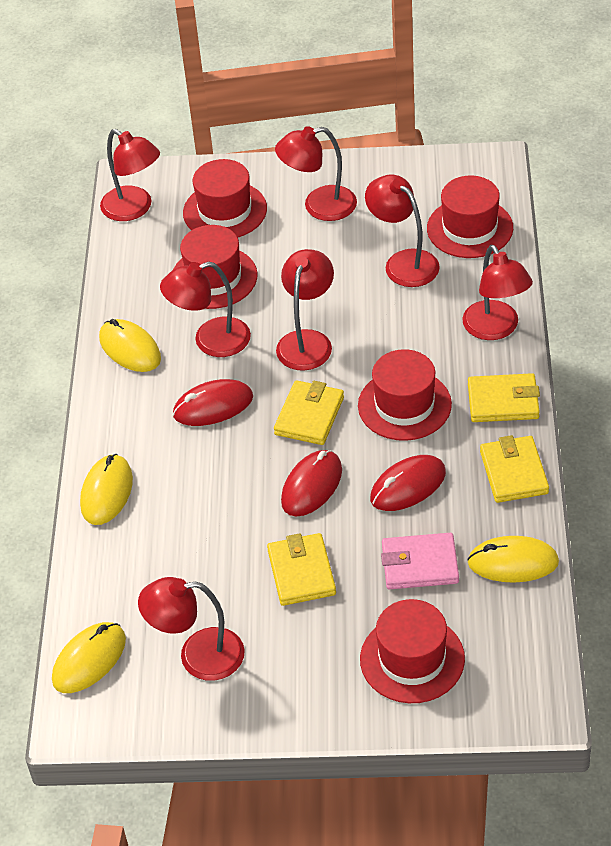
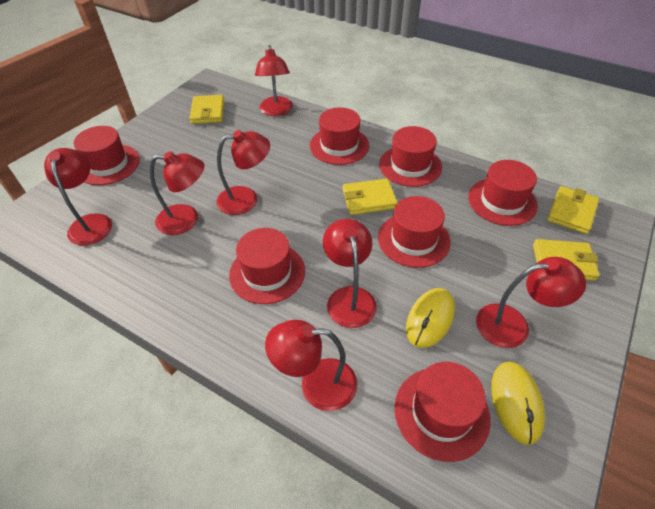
pink wallet: [381,533,459,589] = 1 -> none = 0
red hat: [174,225,258,309] [183,159,267,238] [358,349,452,441] [360,599,465,703] [427,176,513,258] = 5 -> [74,126,140,185] [229,228,305,304] [310,107,369,165] [378,196,451,268] [379,126,442,187] [394,362,491,462] [468,160,538,226] = 7
red mouse: [173,379,253,426] [281,450,342,516] [370,455,446,511] = 3 -> none = 0
yellow mouse: [52,622,126,693] [80,454,133,525] [99,319,161,372] [467,536,559,583] = 4 -> [406,288,455,348] [491,361,545,445] = 2

